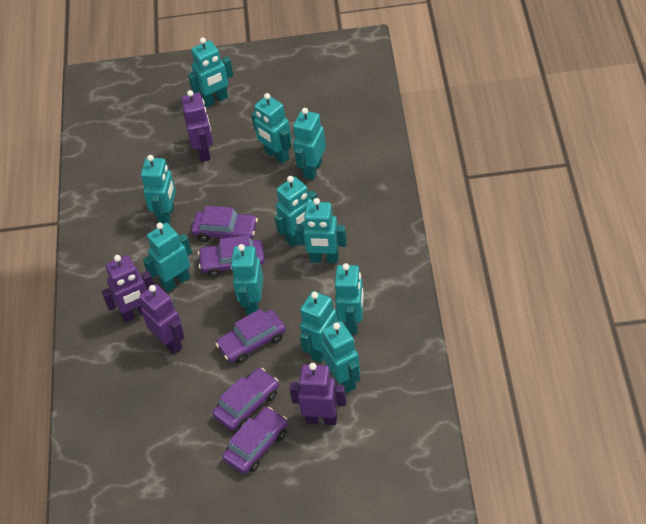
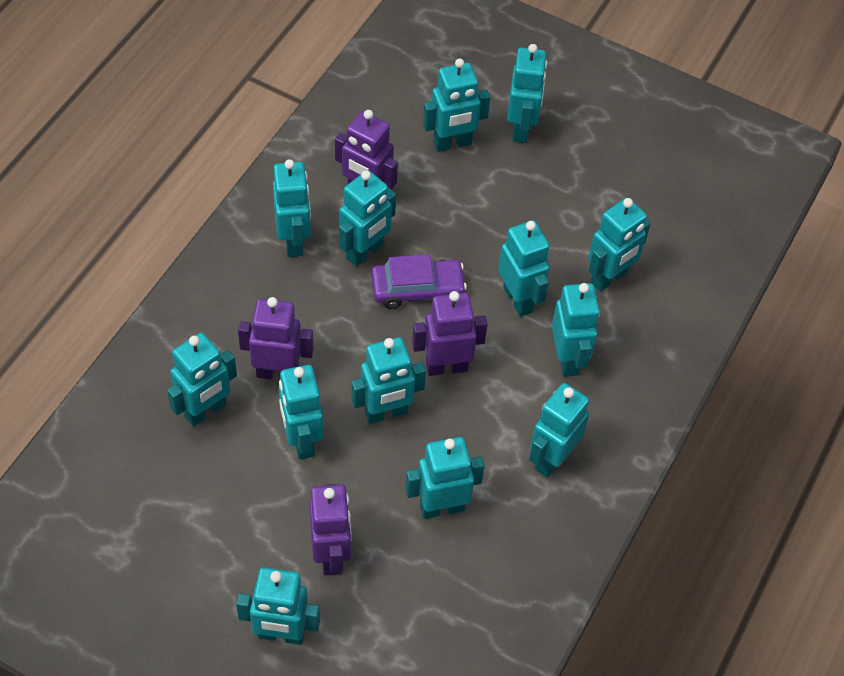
purple car: [192,206,258,242] [198,235,265,277] [212,368,279,431] [216,309,286,364] [222,407,288,474] = 5 -> [371,254,467,309] = 1
turquoise robot: [141,155,176,224] [143,222,192,292] [188,37,233,107] [231,244,263,315] [251,93,292,164] [275,176,317,247] [293,108,326,180] [294,198,347,263] [300,291,338,363] [321,321,360,393] [335,263,364,335] = 11 -> [167,333,237,427] [236,567,320,645] [273,159,311,257] [279,365,324,459] [339,170,396,266] [352,337,426,424] [405,437,485,519] [423,58,490,152] [498,220,549,317] [507,44,547,143] [529,383,589,478] [552,283,600,377] [588,198,651,292] = 13

